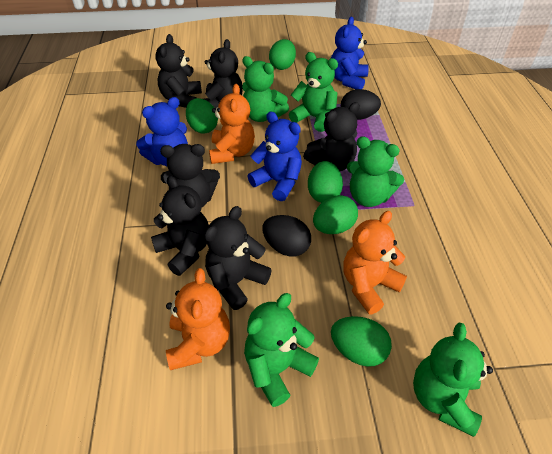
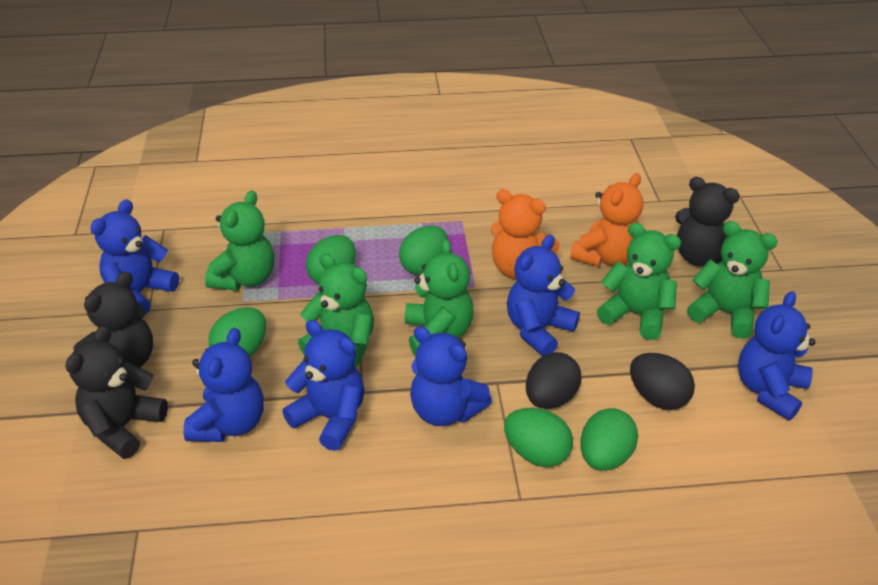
black teddy bear: [151,176,209,276] [155,34,202,108] [160,144,220,207] [204,39,243,108] [204,206,272,310] [303,102,360,171] = 6 -> [66,325,168,459] [73,271,153,368] [675,177,740,266] = 3
blue teddy bear: [136,97,188,166] [247,111,302,201] [331,17,369,89] = 3 -> [90,199,179,315] [183,328,264,442] [282,320,365,451] [410,326,492,426] [507,235,580,356] [738,291,815,420] = 6
orange teddy bear: [166,268,230,370] [209,84,255,164] [343,211,407,314] = 3 -> [491,189,560,279] [570,173,643,267] = 2

